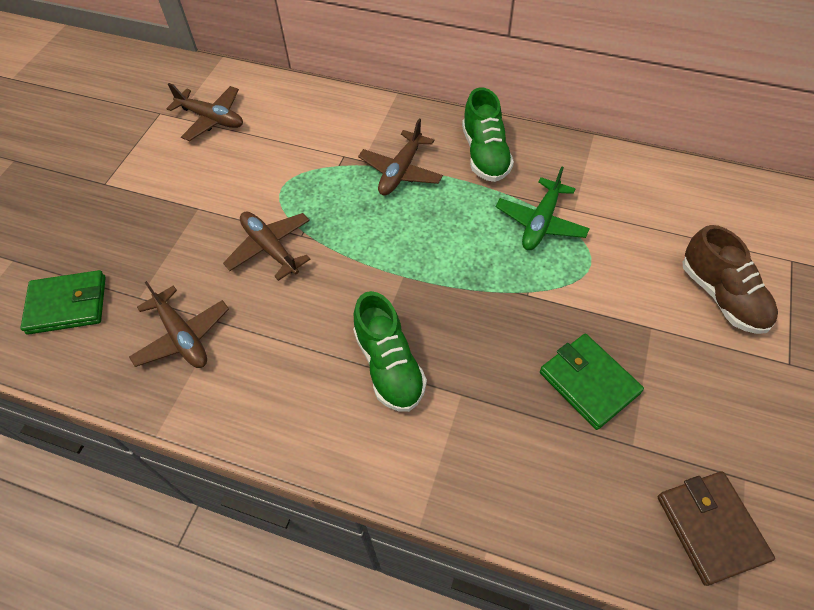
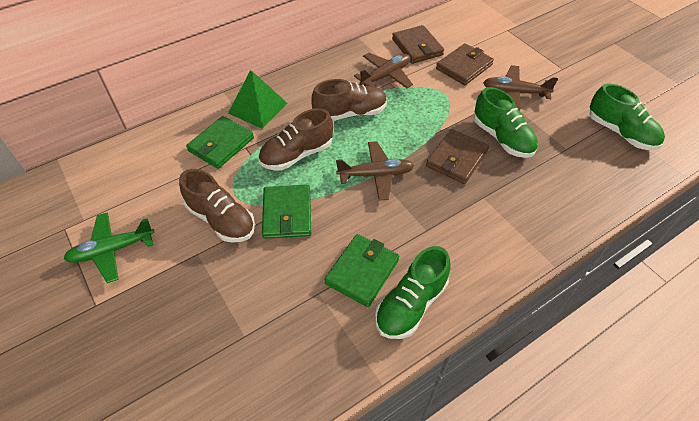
brown plane: [129,281,229,368] [166,83,243,141] [223,212,311,281] [358,118,443,196] = 4 -> [336,141,414,201] [354,53,413,88] [483,65,558,111] = 3
brown shoe: [683,225,778,334] = 1 -> [179,169,255,243] [259,108,333,171] [311,79,387,121] = 3
brown wallet: [658,471,775,586] = 1 -> [392,25,444,64] [426,129,489,184] [436,43,494,85] = 3
green pyramid: none = 0 -> [228,70,287,129] = 1
green shoe: [353,291,427,412] [462,87,514,182] = 2 -> [375,246,450,339] [474,87,538,158] [589,83,665,150] = 3
green wallet: [20,270,106,335] [540,334,644,430] = 2 -> [186,116,254,169] [262,185,311,239] [324,234,399,307] = 3

